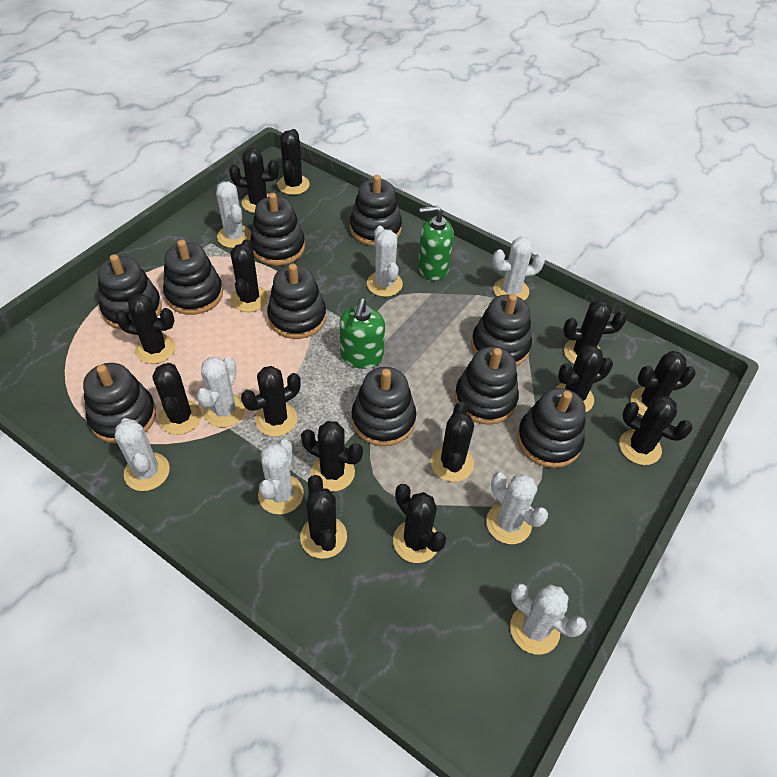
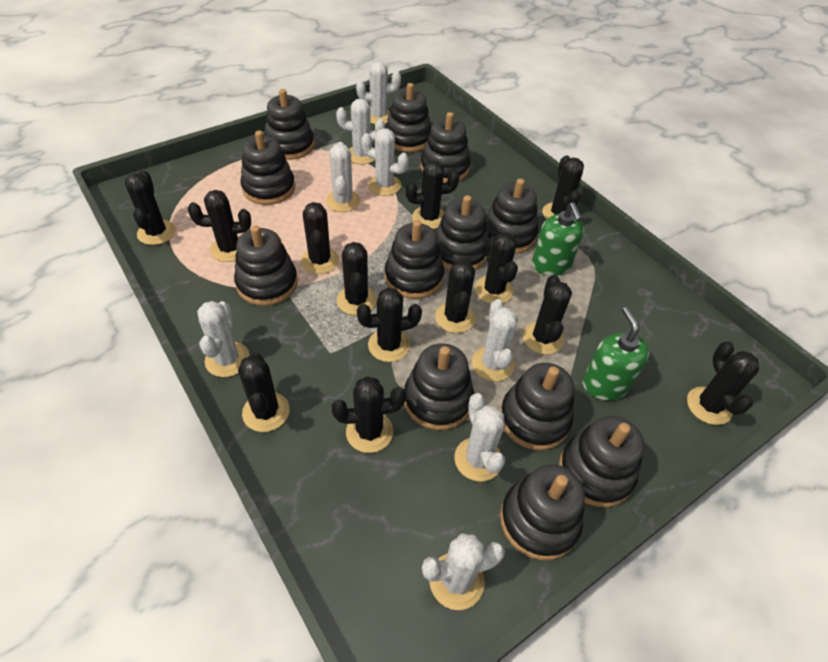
black cactus: [115,294,175,364] [152,363,202,435] [229,148,279,213] [230,239,268,312] [241,366,301,436] [277,129,310,195] [300,475,347,559] [301,421,363,492] [393,484,446,563] [431,402,474,482] [556,345,613,412] [563,300,627,364] [619,396,692,465] [631,351,696,416] = 14 -> [125,170,176,245] [188,190,251,262] [238,353,290,432] [301,202,339,274] [332,376,406,453] [337,242,377,315] [357,287,422,362] [406,161,460,229] [435,260,476,333] [475,233,518,304] [523,274,572,354] [542,155,584,219] [687,341,759,425] = 13
black stacking toy: [83,363,156,443] [98,254,162,330] [163,240,223,315] [250,193,305,266] [267,264,326,339] [350,175,402,246] [352,367,416,446] [455,347,519,425] [471,294,532,366] [517,388,586,468] = 10 -> [234,225,298,306] [240,130,295,205] [264,89,314,160] [385,83,431,152] [385,220,444,299] [404,343,474,430] [420,112,471,183] [436,195,488,270] [486,179,538,254] [500,363,574,450] [500,464,585,560] [559,416,645,507] = 12

